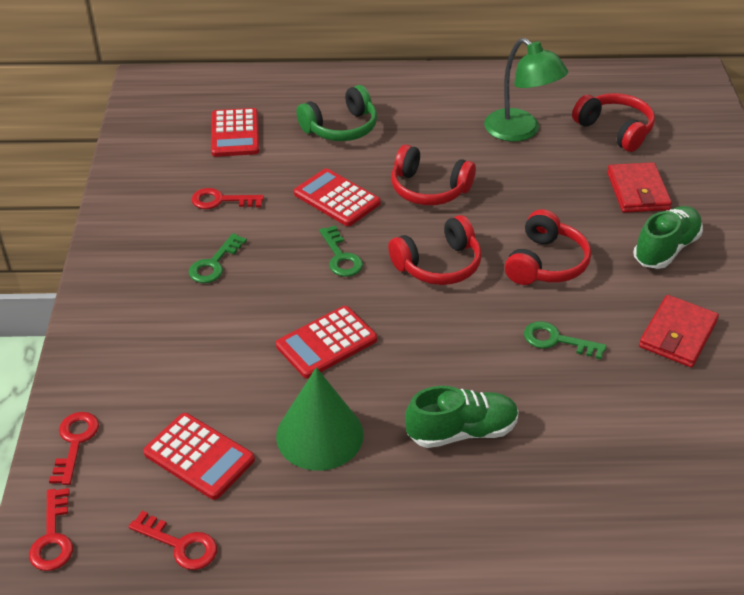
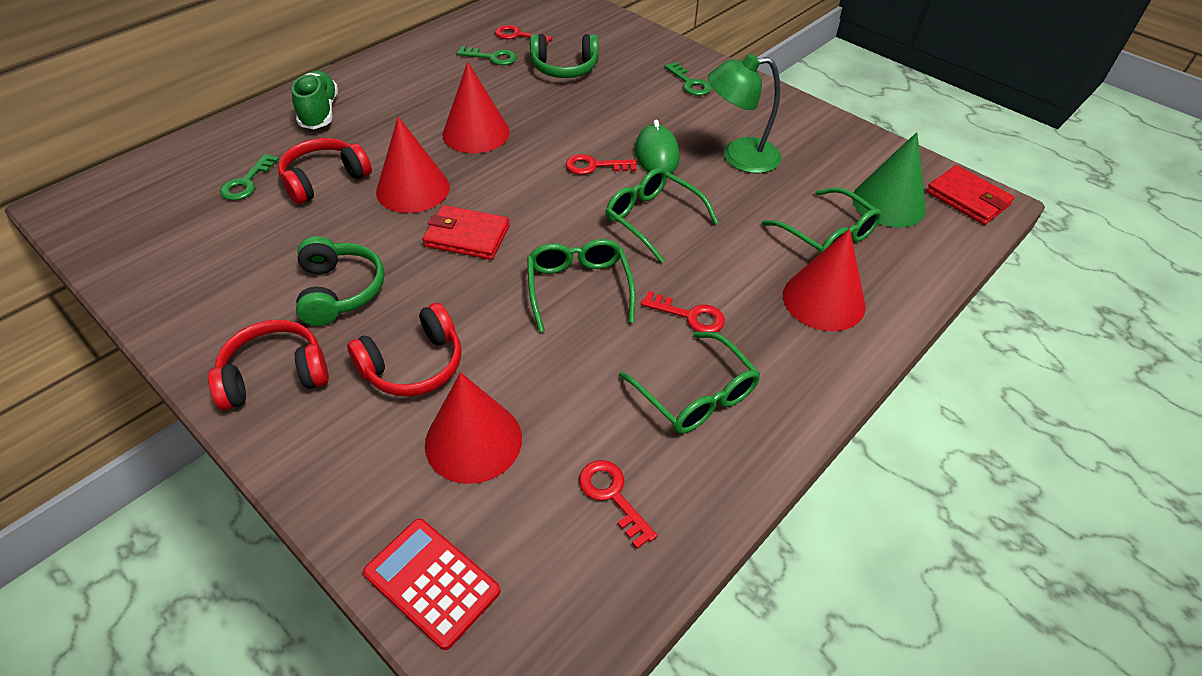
green glasses: none = 0 -> [527,239,636,332] [606,168,719,263] [619,332,761,433] [762,187,881,254] = 4
green headphones: [296,85,377,141] = 1 -> [296,236,384,326] [530,34,599,78] = 2
green mouse: none = 0 -> [635,120,680,173] = 1
green shoe: [405,386,519,448] [633,206,703,269] = 2 -> [292,70,338,129] = 1
red calculator: [143,413,255,500] [211,108,259,157] [276,306,377,379] [294,168,381,226] = 4 -> [363,519,500,650] = 1
red cone: none = 0 -> [376,117,450,213] [425,372,522,484] [443,62,510,153] [783,229,865,331] = 4
red headphones: [388,215,482,285] [391,145,476,205] [505,209,591,285] [572,93,655,152] = 4 -> [208,320,329,410] [278,138,372,205] [347,303,462,396] = 3

